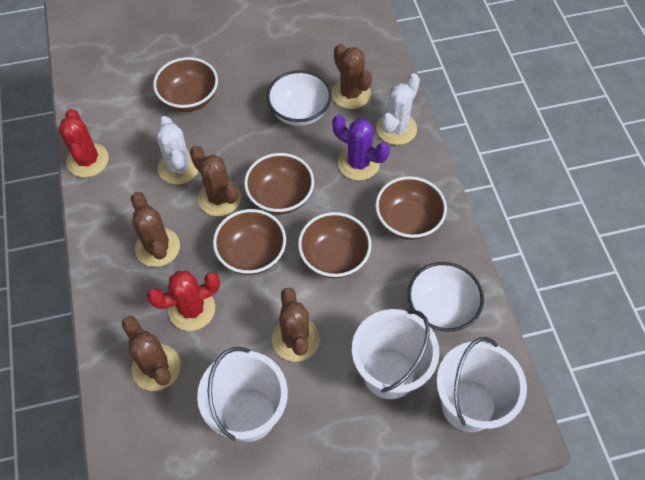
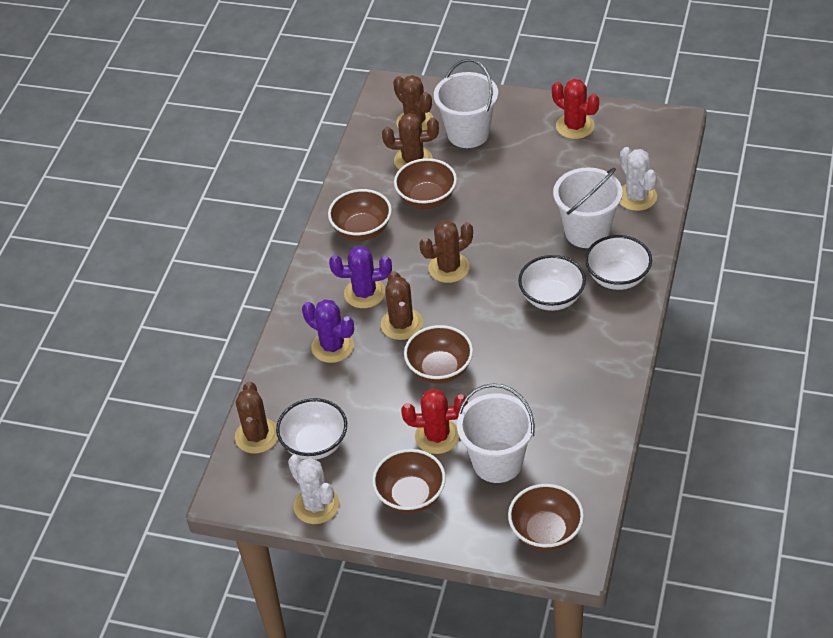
purple cactus: [332,115,390,180] = 1 -> [302,299,354,363] [329,246,392,308] = 2
white bowl: [267,70,332,126] [407,262,484,332] = 2 -> [276,398,347,460] [518,255,586,311] [585,235,652,290] = 3

